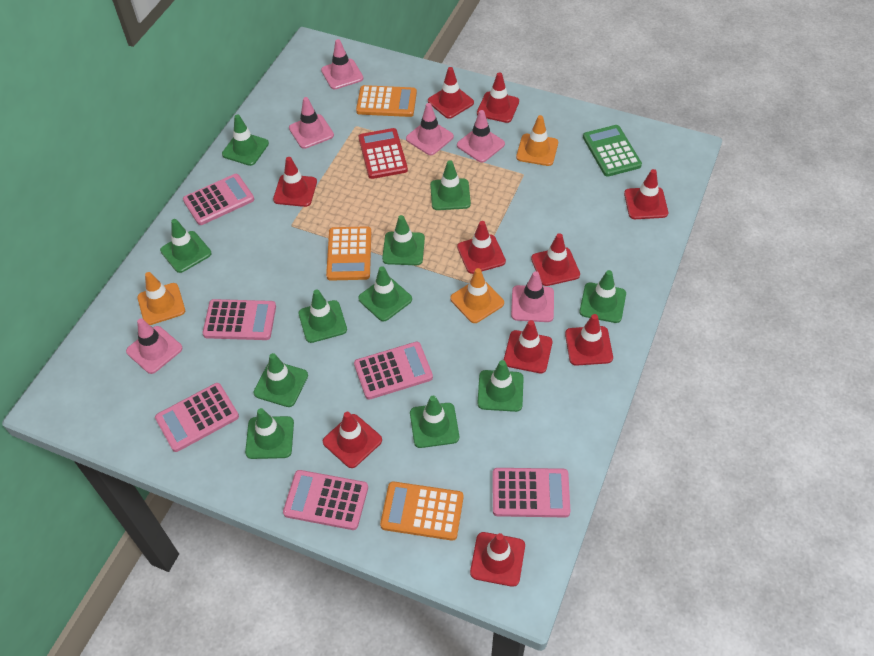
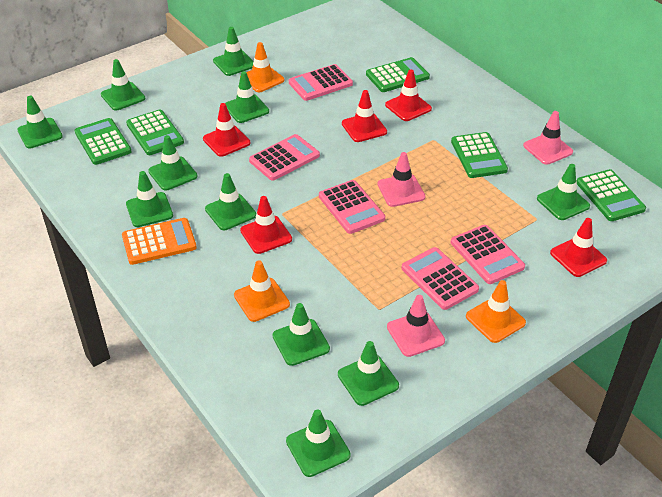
green calculator: [583,125,642,177] = 1 -> [75,118,132,165] [126,109,184,155] [366,57,430,92] [451,132,508,178] [577,169,646,221] = 5
orange calculator: [326,226,371,281] [356,85,417,117] [380,481,464,541] = 3 -> [122,218,197,265] = 1
pink calculator: [155,383,239,452] [183,174,254,225] [203,299,276,340] [283,470,368,530] [354,342,433,400] [492,468,570,518] = 6 -> [249,134,320,181] [289,64,353,101] [319,180,385,234] [402,247,479,310] [451,225,525,284] = 5
pink traffic cone: [126,318,183,374] [289,97,334,149] [321,39,363,89] [406,103,454,155] [457,110,505,163] [511,271,554,322] = 6 -> [377,152,426,207] [387,295,445,357] [523,111,573,165] = 3
red calculator: [359,128,408,179] = 1 -> none = 0
red traffic cone: [273,157,317,207] [323,412,382,468] [428,67,474,119] [457,221,506,274] [470,532,525,587] [477,72,519,123] [504,320,552,373] [531,233,580,286] [565,314,613,366] [624,169,668,219] = 10 -> [203,103,250,157] [240,196,292,254] [342,90,387,142] [385,69,432,121] [550,218,607,277] = 5

